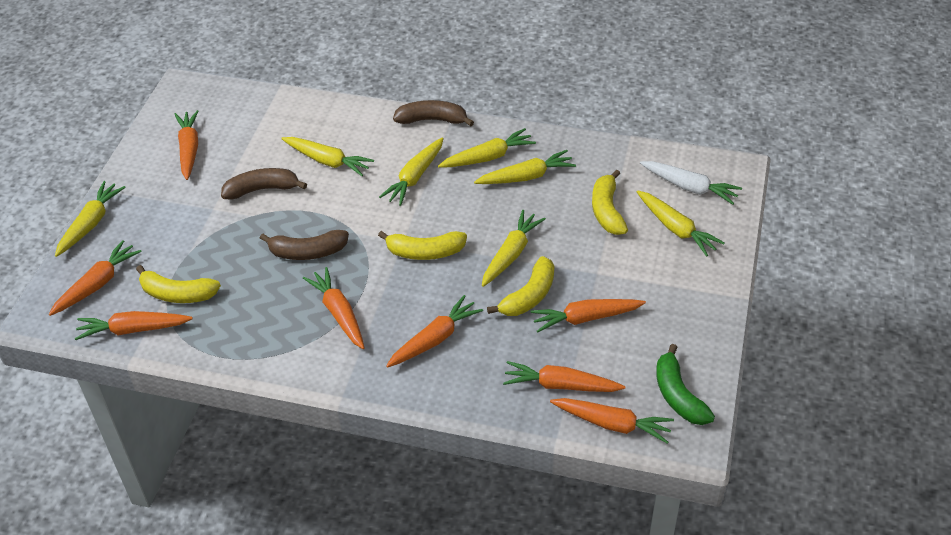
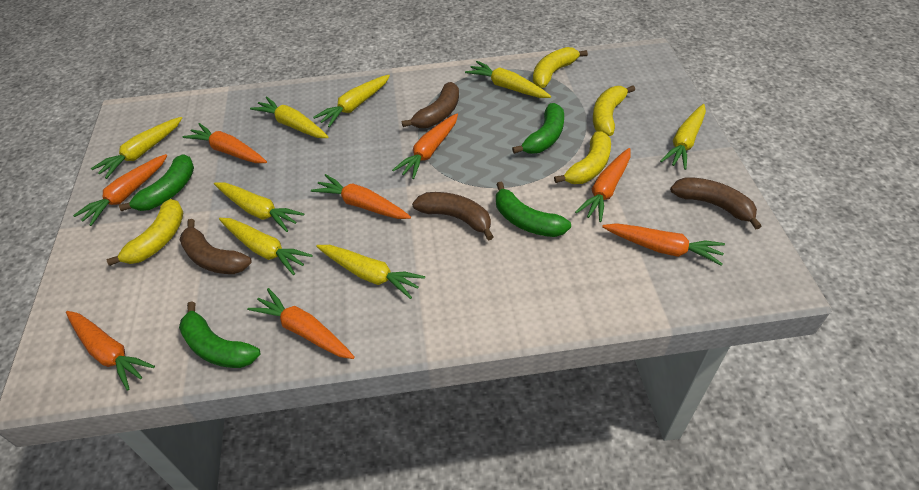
brown banana: [221,168,307,200] [260,230,349,260] [393,100,474,126] = 3 -> [179,219,252,274] [402,82,459,128] [412,192,494,241] [670,177,761,230] = 4
green banana: [656,344,715,425] = 1 -> [119,154,194,211] [179,301,260,368] [496,182,571,237] [512,103,564,154] = 4
white carrot: [640,161,742,205] = 1 -> none = 0
yellow carrot: [55,181,126,257] [281,137,374,176] [379,137,444,206] [438,128,536,168] [474,150,576,184] [482,210,546,287] [637,190,725,257] = 7 -> [91,117,182,179] [214,182,304,232] [219,218,313,275] [250,96,328,138] [313,75,390,127] [316,245,425,299] [465,61,551,98] [660,104,706,170] = 8

